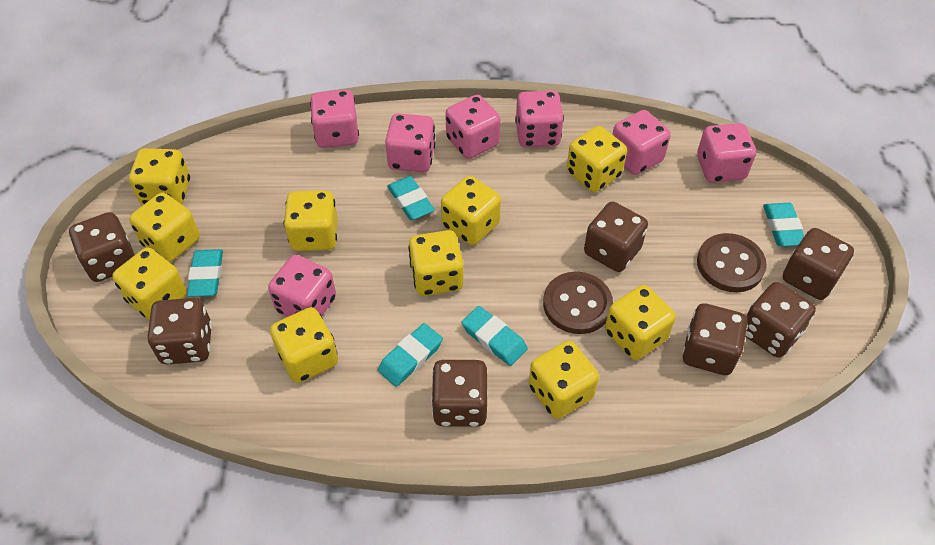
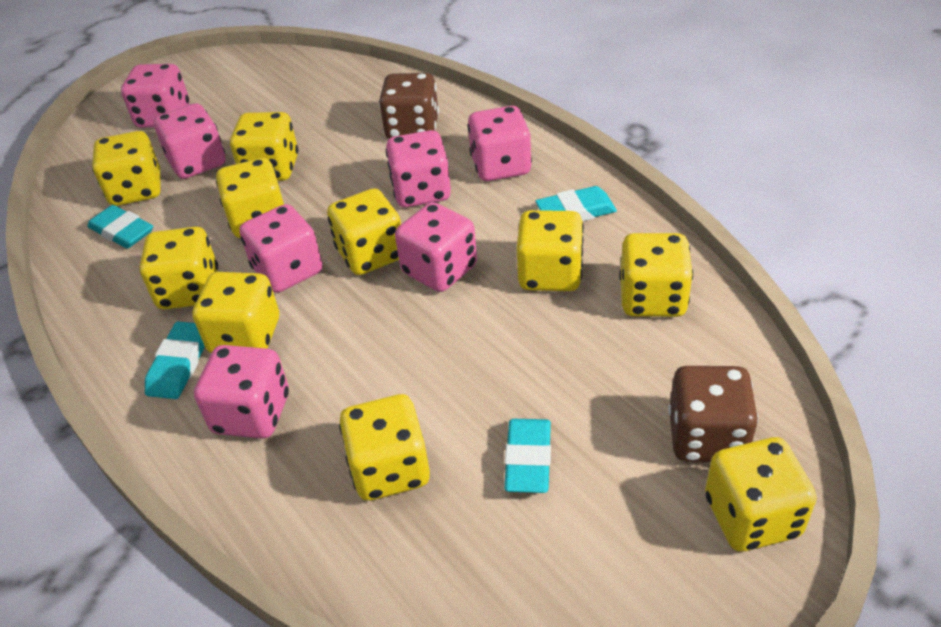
brown button: [543,272,613,334] [697,233,767,292] = 2 -> none = 0
brown dice: [69,212,135,282] [147,298,212,364] [431,360,488,427] [584,202,648,272] [682,303,748,375] [745,282,816,358] [783,228,854,300] = 7 -> [379,73,439,139] [668,366,758,462] = 2
turquoise eraser: [187,249,223,297] [378,323,443,387] [387,176,435,220] [461,306,528,366] [763,203,804,247] = 5 -> [87,205,153,249] [145,322,205,399] [504,419,551,493] [535,186,617,221] = 4

